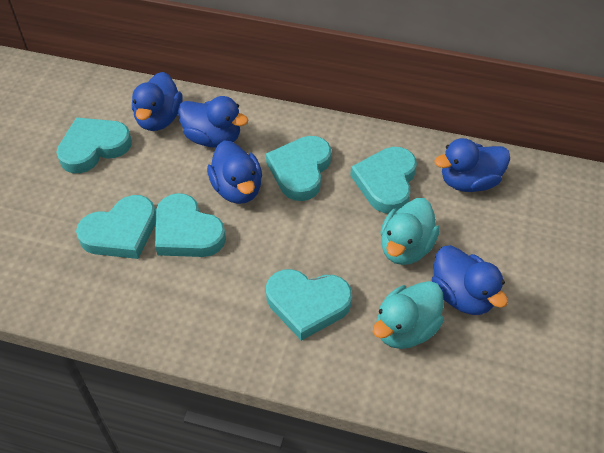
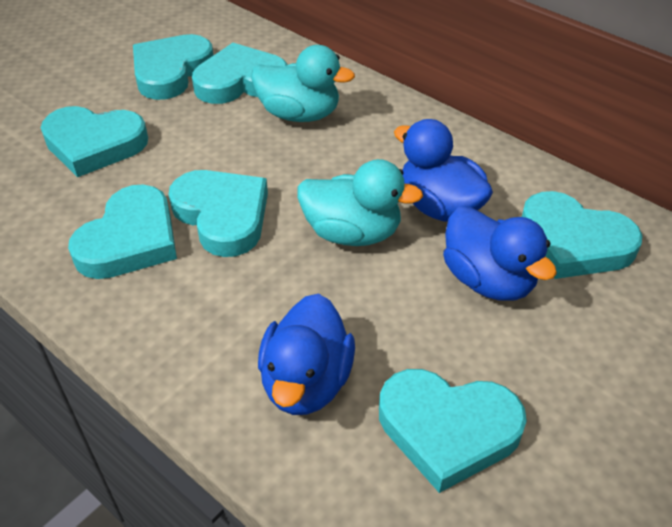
blue duck: [132,72,182,131] [178,96,248,148] [207,140,262,204] [432,245,508,315] [434,138,510,192] = 5 -> [258,294,355,415] [394,119,493,222] [443,206,557,301] = 3
turquoise heart: [56,117,132,173] [76,195,156,259] [155,193,226,257] [266,136,331,201] [266,269,352,341] [350,147,417,213] = 6 -> [41,106,148,177] [68,184,177,279] [133,34,213,100] [168,170,268,257] [192,43,288,104] [379,369,527,493] [522,191,643,279] = 7

